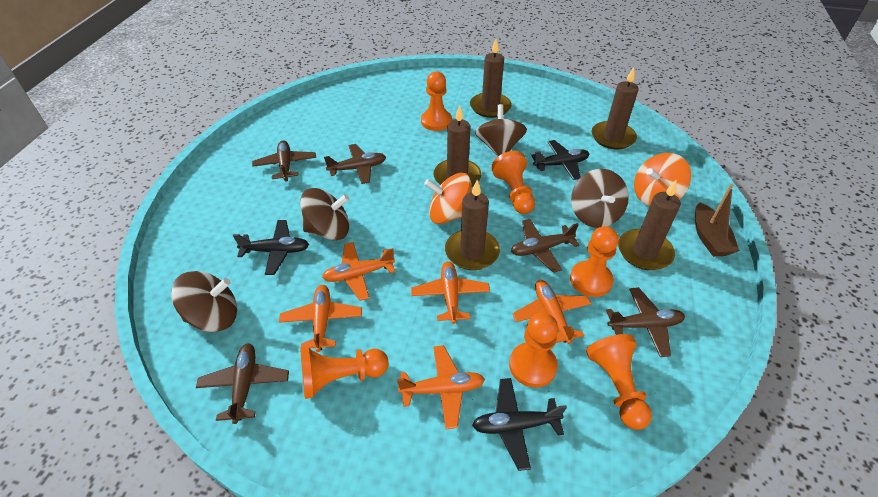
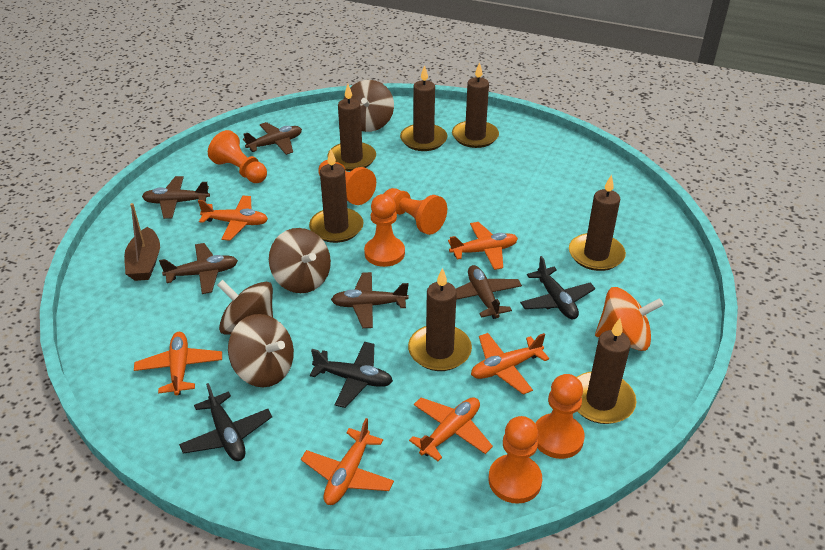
brown candle: [433,105,481,188] [445,180,500,270] [470,39,512,118] [592,67,639,150] [618,180,681,270] = 5 -> [309,149,364,243] [327,84,376,171] [400,65,448,151] [408,268,472,371] [452,62,499,148] [569,174,626,271] [577,318,637,424] = 7
orange plane: [279,285,362,352] [322,242,395,301] [397,345,485,429] [411,261,490,324] [512,280,591,344] = 5 -> [134,332,222,395] [198,195,268,241] [301,418,394,505] [409,397,493,461] [448,222,518,270] [471,333,549,395] = 6
orange spinning top: [424,173,471,224] [634,153,691,206] = 2 -> [595,287,663,351] = 1

